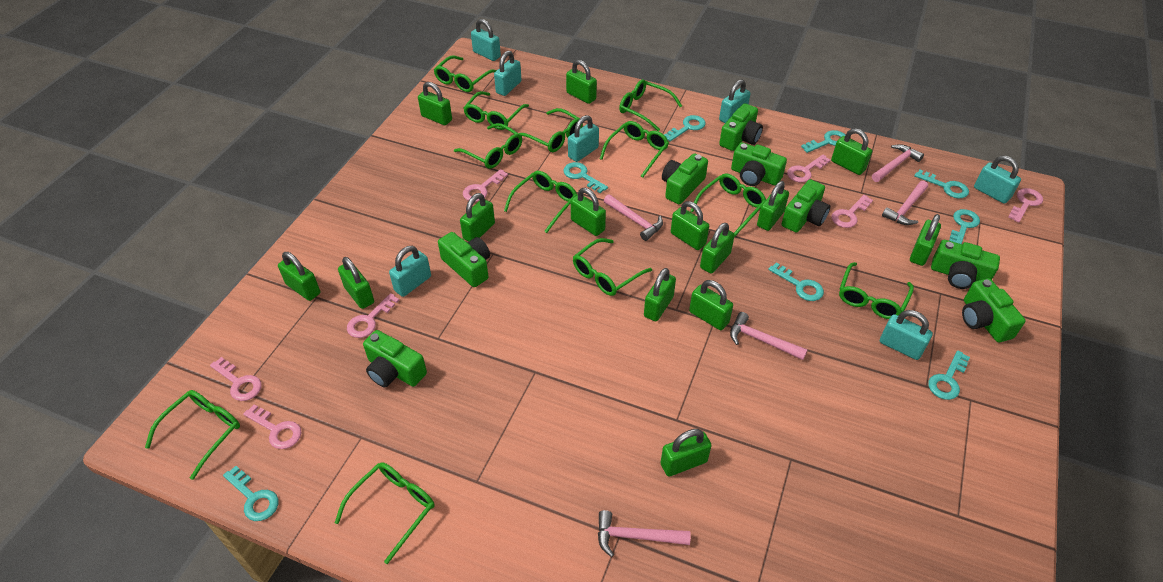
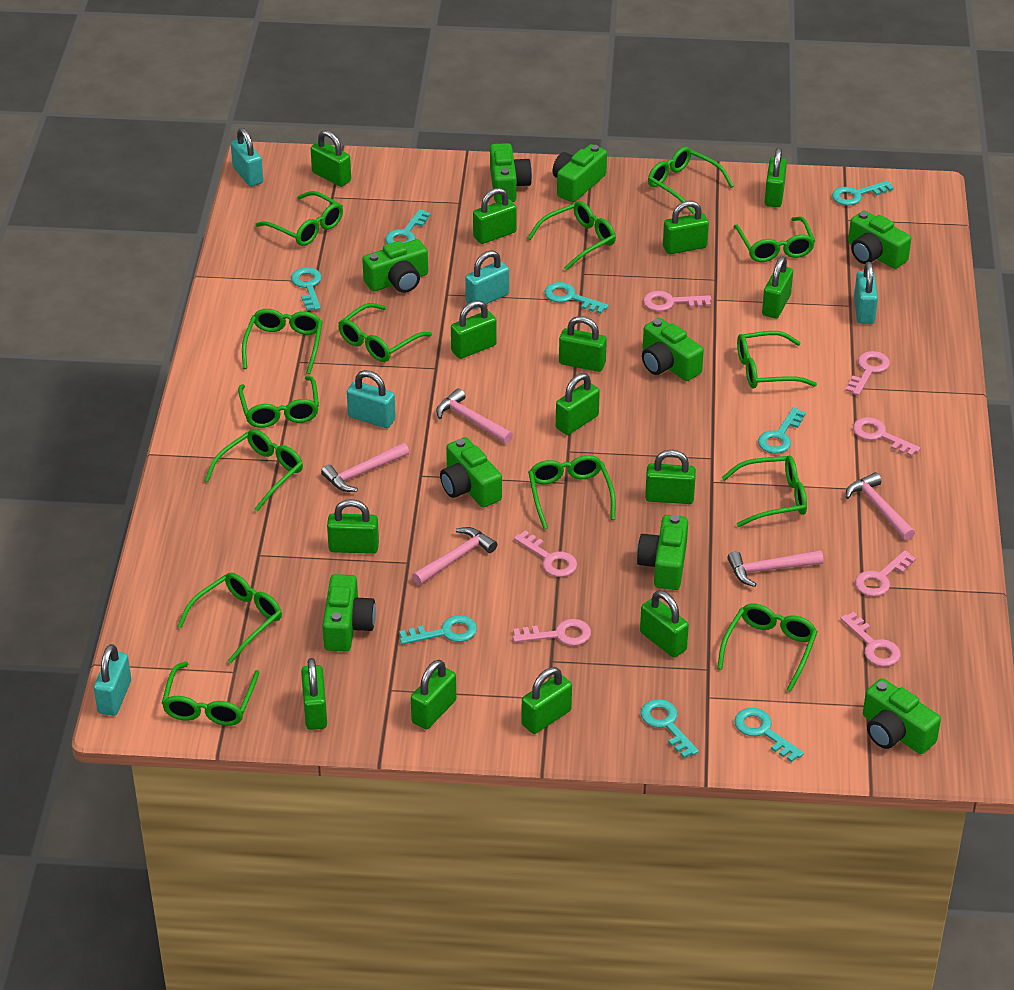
green camera: [363,330,427,387] [438,232,490,287] [662,153,708,204] [719,103,763,151] [731,142,787,186] [781,179,830,233] [931,240,1000,289] [962,278,1026,342] = 8 -> [322,574,376,651] [362,239,428,293] [440,437,502,507] [490,143,532,202] [553,144,607,202] [637,515,688,590] [642,318,704,381] [848,211,911,269] [863,678,941,754] = 9
green glasses: [145,390,240,480] [335,462,435,564] [434,55,497,92] [454,123,522,169] [463,91,529,130] [504,171,577,233] [519,108,583,152] [573,238,652,296] [600,121,669,178] [619,79,682,131] [690,173,766,237] [839,262,914,319] = 12 -> [162,662,259,726] [177,572,282,663] [205,429,303,512] [238,376,319,428] [242,309,322,374] [255,191,343,246] [338,303,432,362] [528,201,616,271] [528,455,616,529] [648,147,734,214] [717,604,818,692] [721,456,807,527] [733,217,815,262] [737,331,817,389] = 14
turquoise padlock: [389,246,431,297] [471,19,501,61] [494,51,522,96] [568,115,599,162] [719,79,751,123] [880,310,933,360] [974,156,1021,204] = 7 -> [94,644,131,716] [231,128,263,187] [347,370,396,428] [465,250,509,309] [854,262,878,324] = 5

